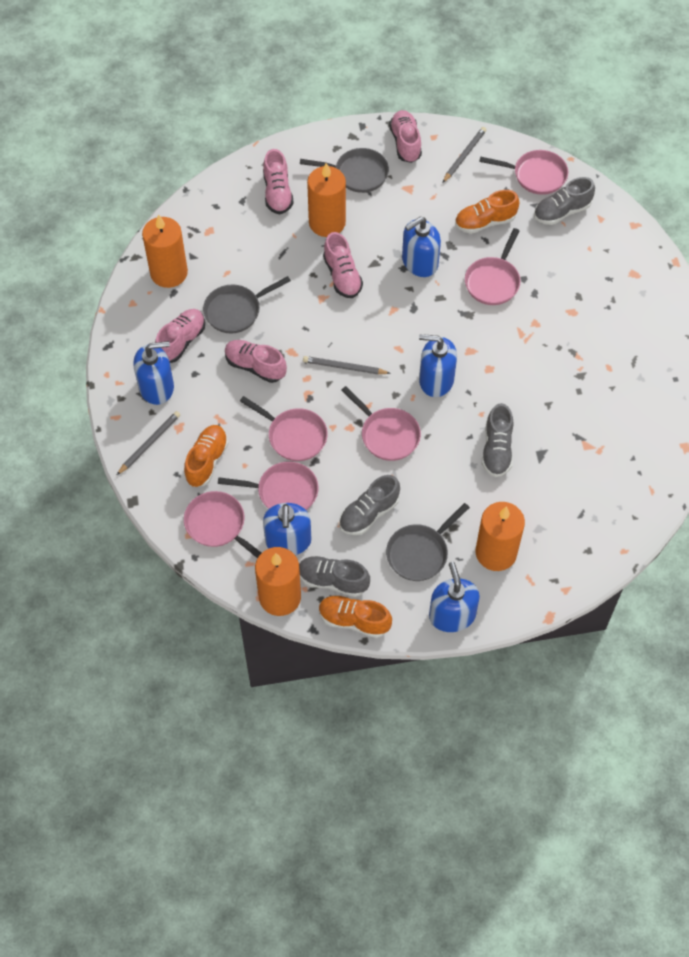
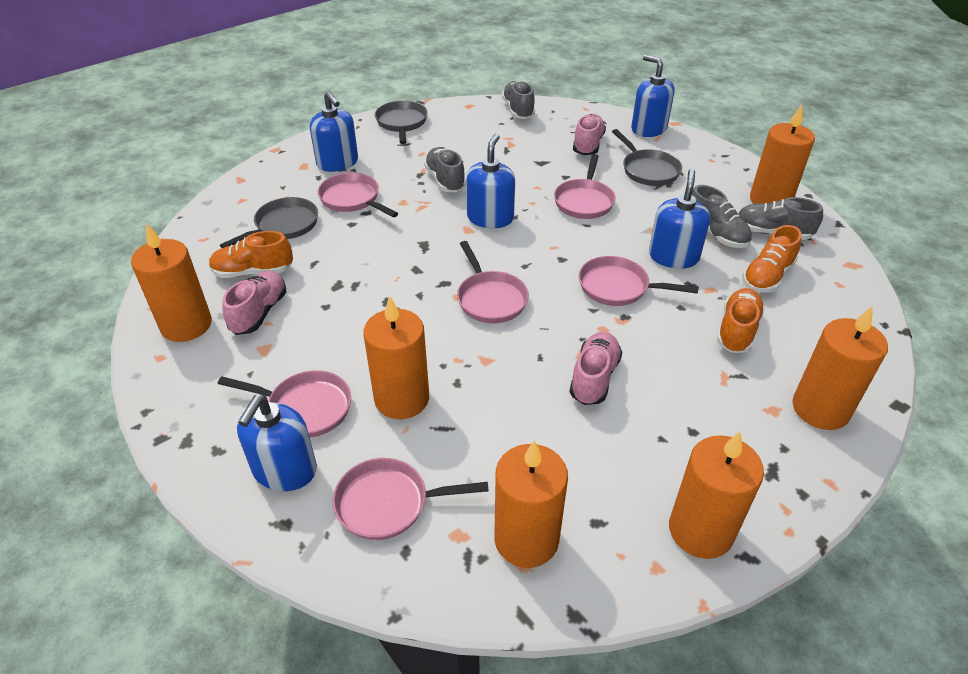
grey pencil: [117,411,181,475] [303,356,391,374] [442,127,486,183] = 3 -> none = 0
orange candle: [142,214,188,288] [255,547,301,616] [307,163,346,237] [476,502,525,571] = 4 -> [131,223,212,342] [363,296,429,419] [494,440,568,568] [669,431,764,559] [750,104,815,204] [793,306,888,430] = 6
pink shoe: [155,309,205,363] [225,340,287,383] [263,149,294,214] [323,232,363,298] [389,110,422,163] = 5 -> [222,271,286,335] [570,332,622,405] [573,114,606,155] = 3

